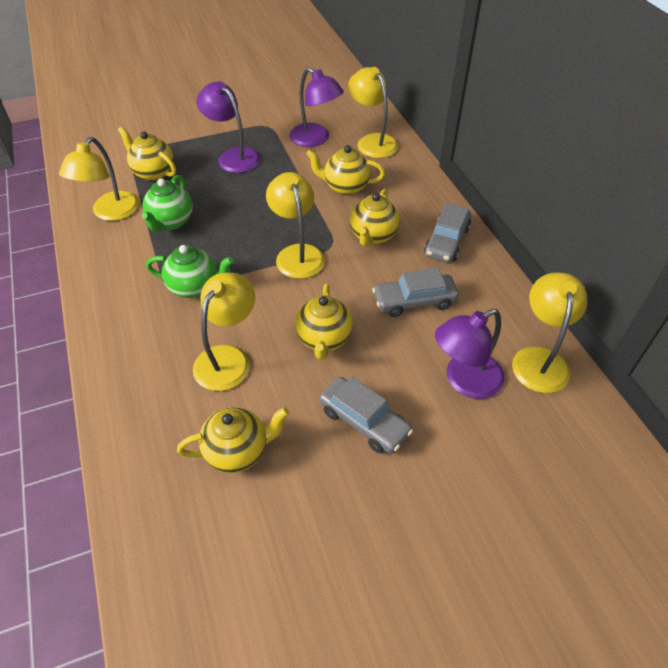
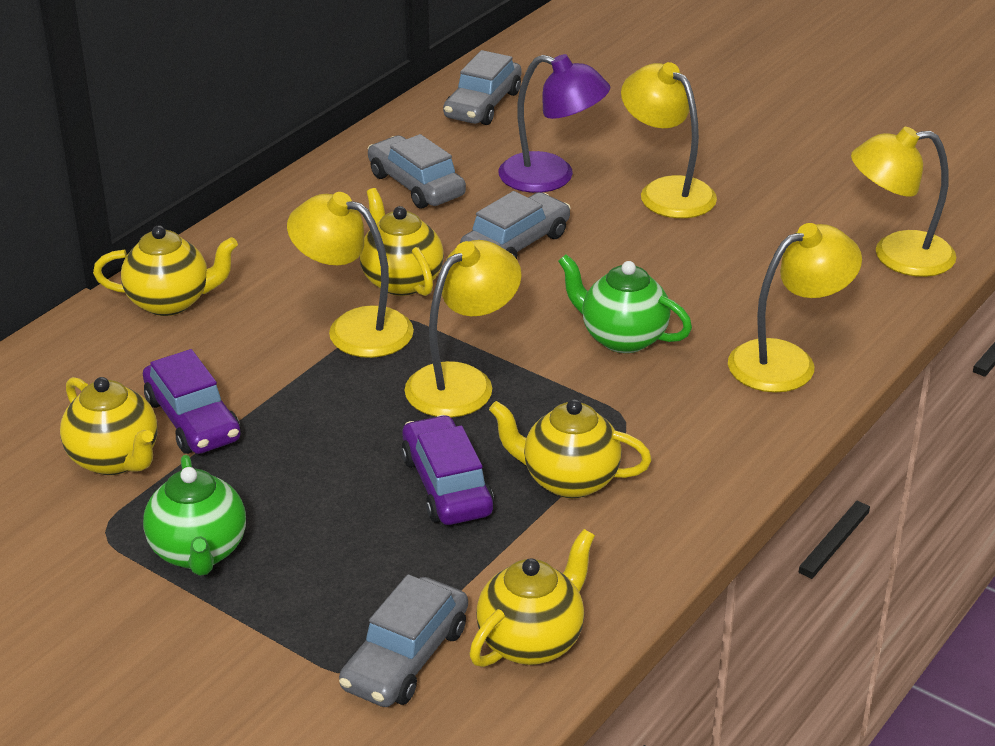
grey car: [319,377,413,454] [372,267,459,317] [424,203,471,263] = 3 -> [339,574,468,707] [368,134,466,209] [443,50,522,125] [460,191,571,259] = 4
purple car: none = 0 -> [143,349,241,454] [401,415,494,525] = 2
purple lamp: [196,81,260,173] [289,67,344,147] [435,309,505,399] = 3 -> [499,54,610,193] = 1

